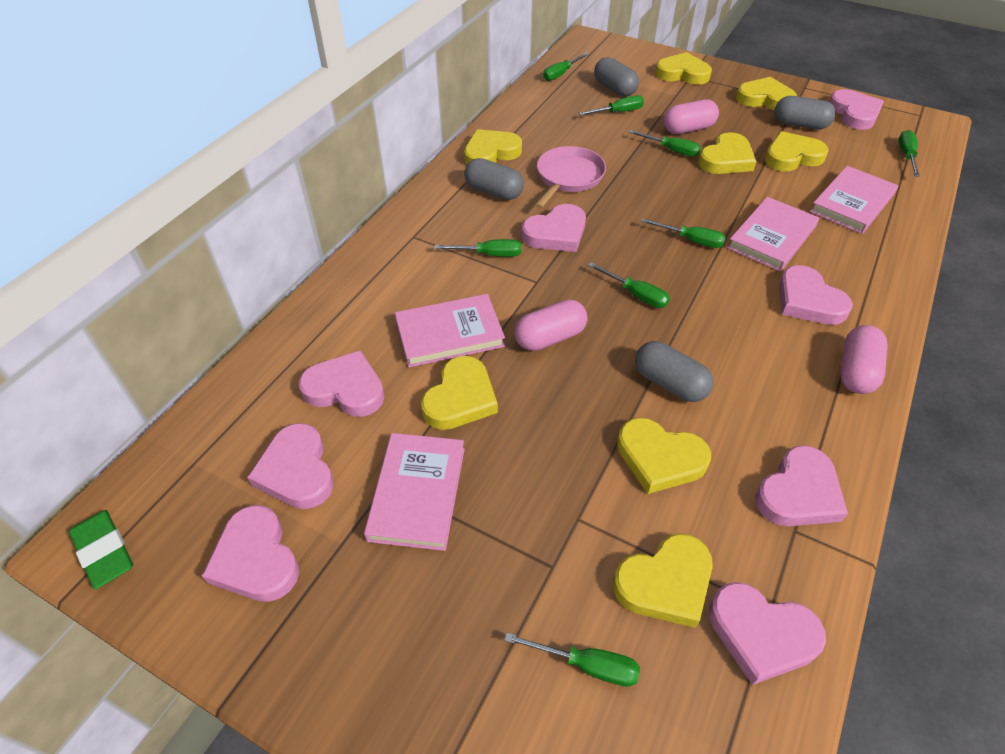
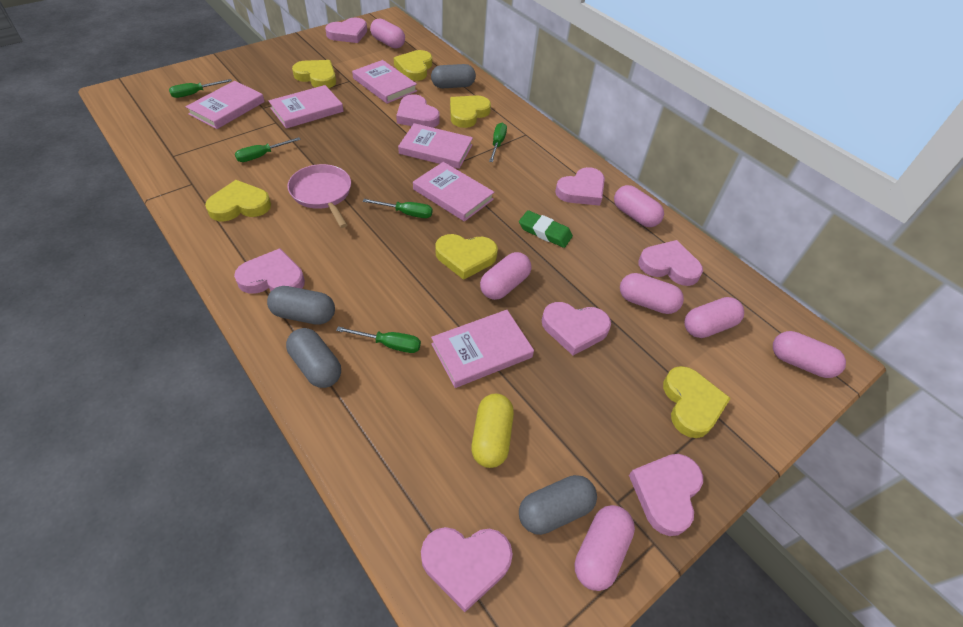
green screwdriver: [434,239,521,257] [504,633,640,687] [543,53,589,81] [579,95,644,115] [588,262,670,308] [629,130,701,157] [641,218,726,248] [898,130,920,177] = 8 -> [169,79,232,98] [235,137,301,162] [336,326,421,353] [363,199,432,218] [489,123,507,162] = 5
pink book: [364,433,465,551] [395,294,505,367] [727,197,819,272] [810,166,898,234] = 4 -> [185,81,265,129] [269,85,344,129] [352,60,417,104] [398,123,473,169] [413,162,494,222] [431,310,534,388] = 6
pink capsule: [514,299,587,351] [664,99,719,134] [840,325,888,394] = 3 -> [370,18,405,49] [480,252,531,300] [575,505,635,591] [614,185,664,227] [620,273,684,314] [684,297,744,338] [773,331,846,378] = 7
yellow capsule: none = 0 -> [471,394,514,468] = 1
yellow heart: [421,356,498,430] [464,129,522,165] [613,533,713,628] [617,418,711,494] [655,52,712,85] [698,132,757,174] [736,77,797,110] [765,131,828,171] = 8 -> [205,180,271,221] [292,60,336,88] [394,50,432,81] [435,234,498,280] [450,95,491,128] [663,366,731,438] = 6

